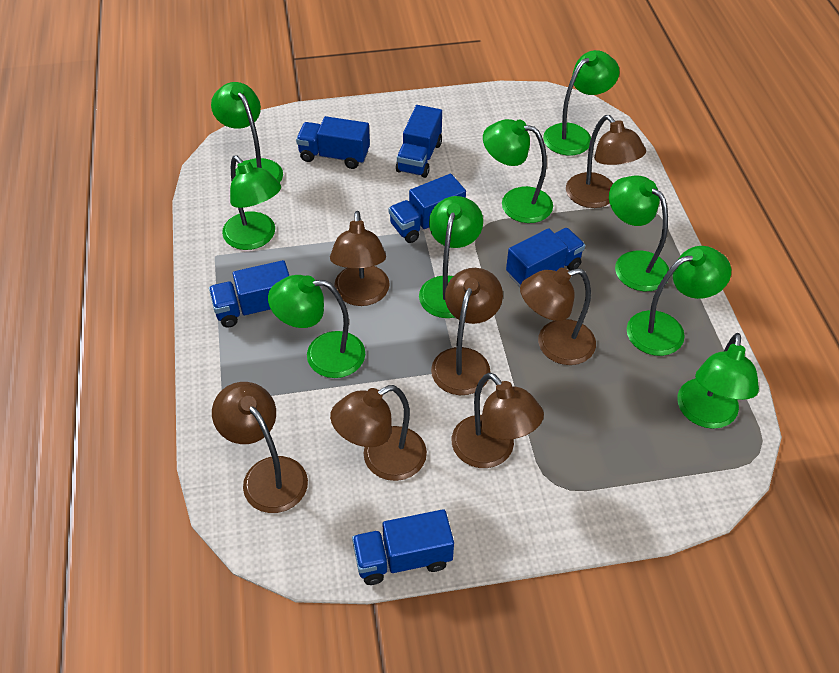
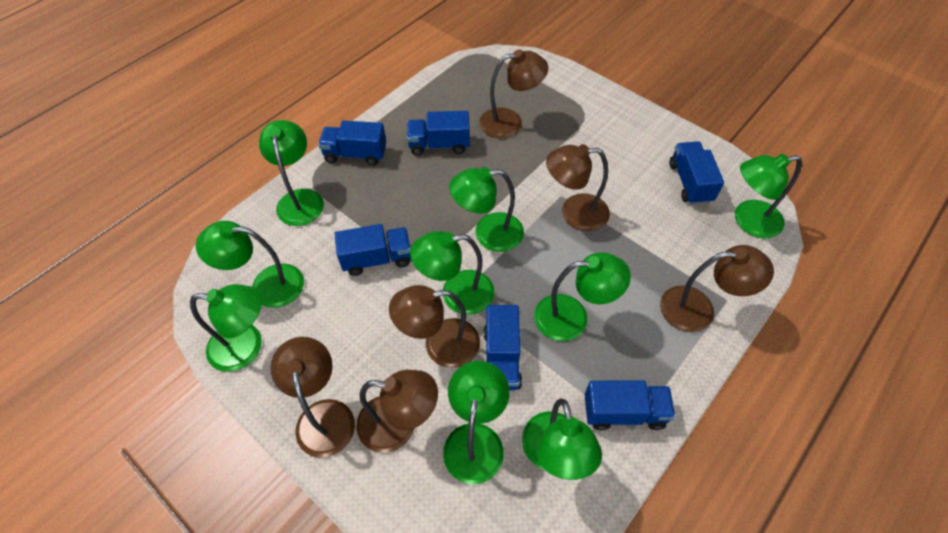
brown lamp: [212,382,308,513] [330,211,390,306] [330,385,427,481] [431,268,503,395] [452,373,544,468] [520,268,596,365] [566,115,646,208] = 7 -> [270,337,355,458] [356,370,438,453] [389,285,480,368] [479,49,549,139] [546,144,610,231] [660,245,774,332] = 6

